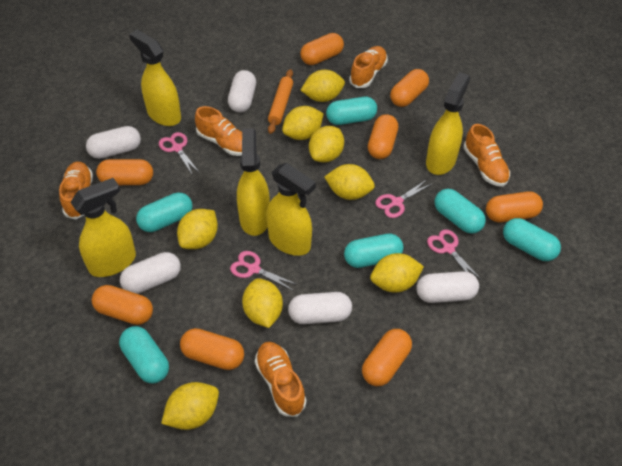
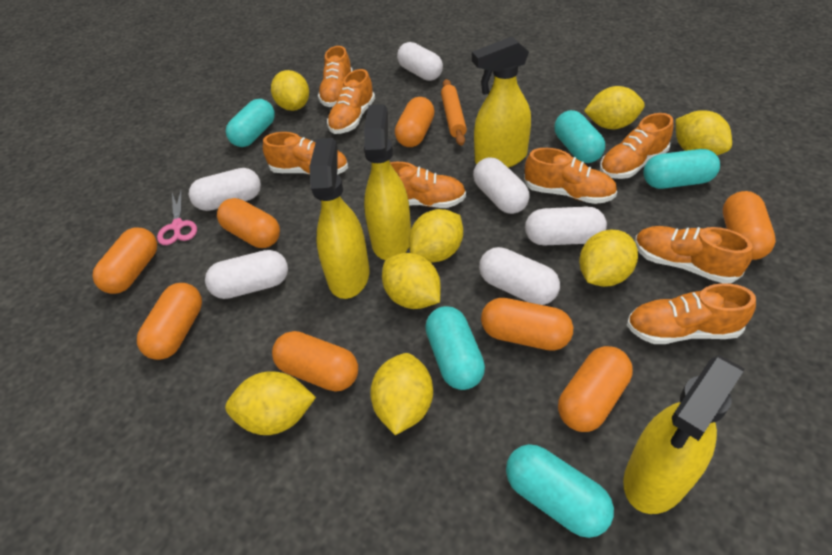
orange shoe: [59,162,93,220] [195,106,242,156] [255,342,306,417] [349,46,388,88] [464,124,510,187] = 5 -> [263,132,348,175] [318,46,353,107] [327,69,375,134] [390,162,466,208] [524,148,617,204] [600,113,673,179] [627,283,756,344] [635,226,753,283] = 8
pink scissors: [159,132,200,174] [230,251,298,291] [375,180,433,218] [427,229,482,280] = 4 -> [157,189,197,245] = 1
turquoise capsule: [119,326,169,383] [136,193,192,232] [326,97,377,125] [344,234,403,268] [435,189,486,234] [503,218,561,261] = 6 -> [226,99,275,147] [425,306,485,390] [506,444,614,538] [555,110,605,163] [643,149,720,189] = 5
white capsule: [86,126,141,159] [120,252,181,294] [228,70,256,112] [288,292,352,324] [416,271,479,303] = 5 -> [189,168,261,211] [205,250,288,299] [397,42,443,81] [473,157,530,214] [479,247,560,305] [525,206,607,245] = 6
yellow spray bottle: [71,178,136,277] [129,30,181,126] [237,128,270,236] [267,163,316,256] [426,72,470,175] = 5 -> [309,138,369,299] [364,104,411,260] [472,37,531,168] [623,355,745,514] = 4

